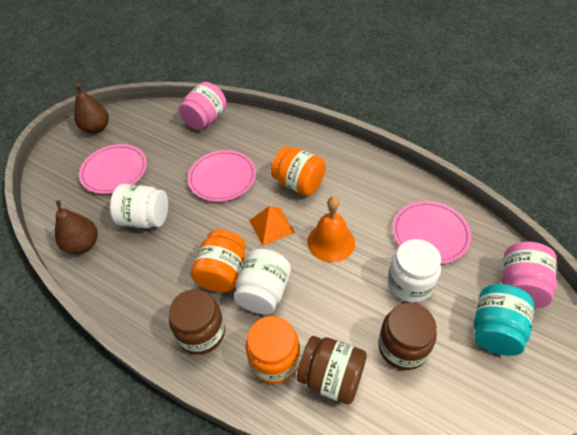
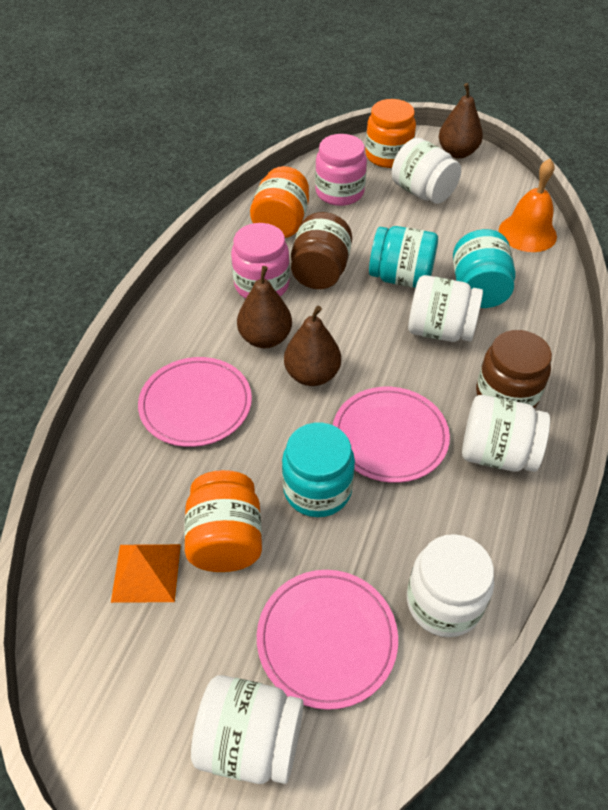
brown jar: [169,289,225,355] [297,336,367,404] [378,303,437,370] = 3 -> [291,212,352,289] [476,330,552,409] = 2
brown pear: [55,200,98,254] [74,84,109,134] = 2 -> [237,266,292,348] [284,306,341,386] [439,83,483,159] = 3
turquoise jar: [474,284,535,356] = 1 -> [282,422,355,517] [369,226,438,288] [453,229,515,308] = 3
white jar: [110,184,168,228] [234,249,291,314] [388,239,441,303] = 3 -> [191,675,304,784] [392,138,461,204] [407,534,494,637] [408,275,483,342] [462,395,550,472] = 5

